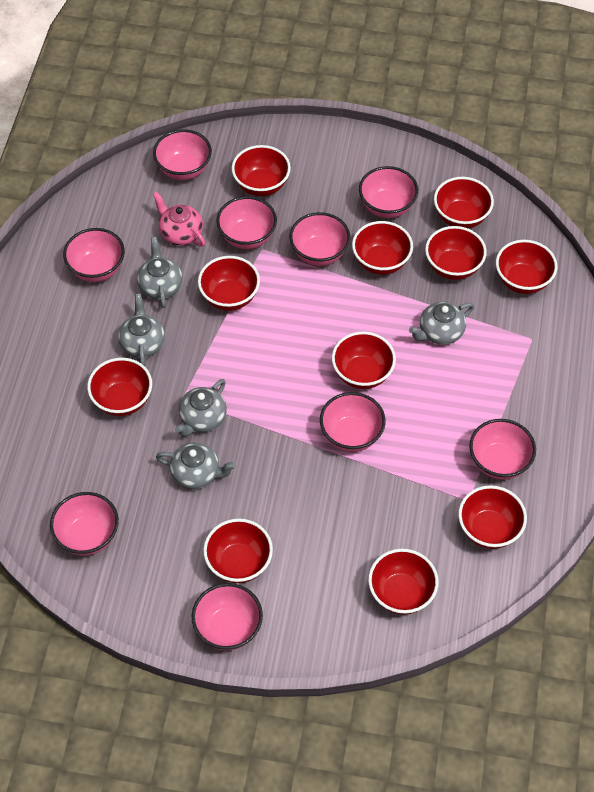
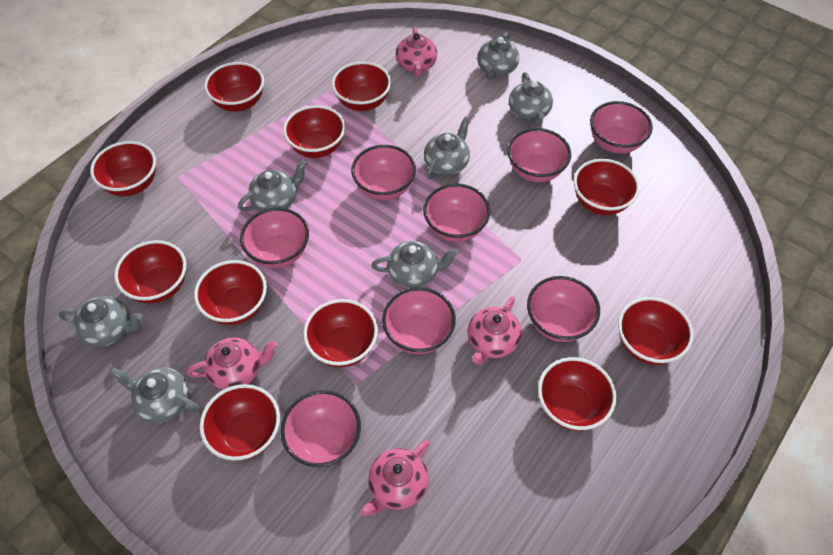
grey teapot: [118,294,165,366] [137,237,182,308] [156,442,236,489] [175,379,227,437] [409,302,474,345] = 5 -> [59,296,142,347] [110,367,200,423] [238,160,307,211] [372,241,458,288] [424,116,470,179] [477,31,519,80] [509,72,553,126] = 7
pink bowl: [50,492,119,555] [63,228,125,282] [153,129,212,180] [192,583,263,650] [216,196,277,249] [290,212,350,266] [320,392,386,452] [359,166,418,218] [469,419,536,480] = 9 -> [240,208,309,268] [280,390,361,467] [351,145,416,200] [382,287,456,354] [423,184,490,242] [507,128,571,182] [527,276,600,342] [590,101,653,154] = 8
pink teapot: [153,192,205,247] = 1 -> [187,338,278,390] [360,440,430,516] [396,27,437,77] [468,296,522,365] = 4

